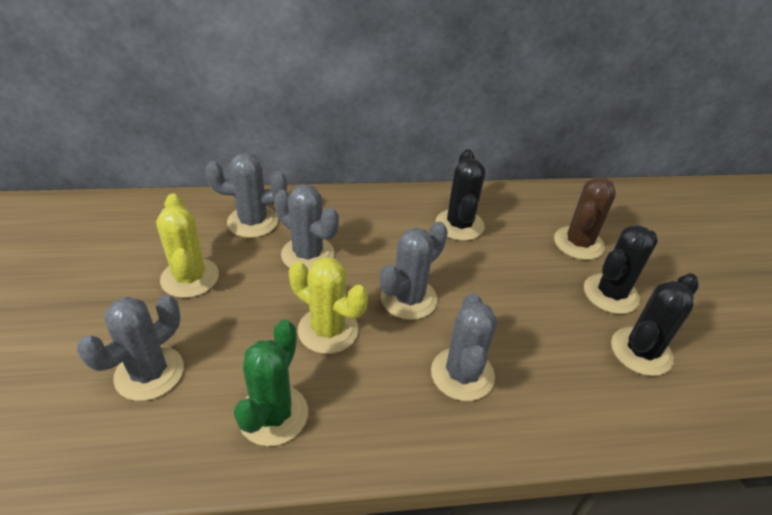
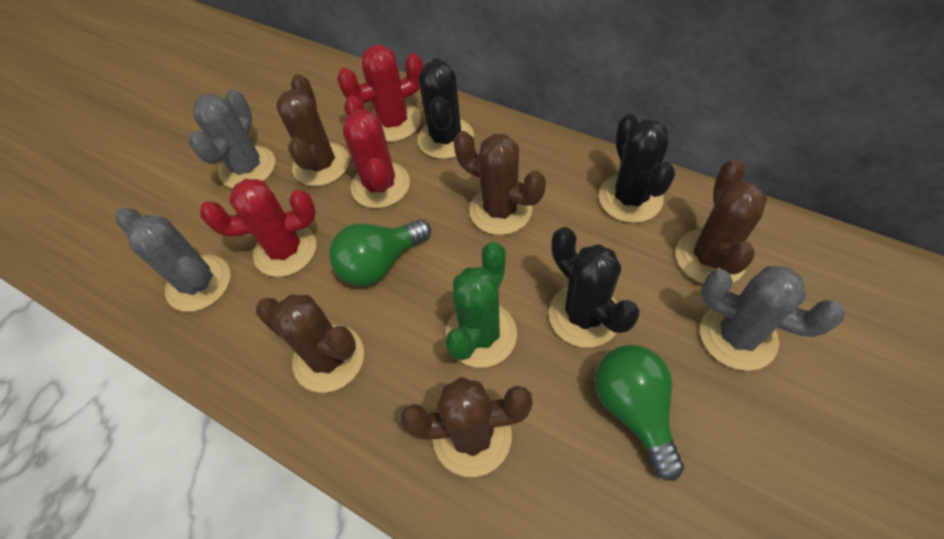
brown cactus: [554,177,616,260] = 1 -> [256,295,364,393] [276,74,349,186] [400,377,533,477] [454,131,546,235] [676,159,767,284] = 5
green light bulb: none = 0 -> [329,219,431,286] [595,345,684,481] = 2
grey cactus: [77,295,184,401] [205,153,287,238] [274,184,339,272] [380,222,448,320] [431,293,497,401] = 5 -> [116,208,231,312] [189,89,275,188] [700,266,845,371] = 3
red cactus: none = 0 -> [200,179,316,277] [337,45,424,142] [343,95,410,208] = 3
yellow cactus: [156,193,219,298] [289,257,368,354] = 2 -> none = 0

